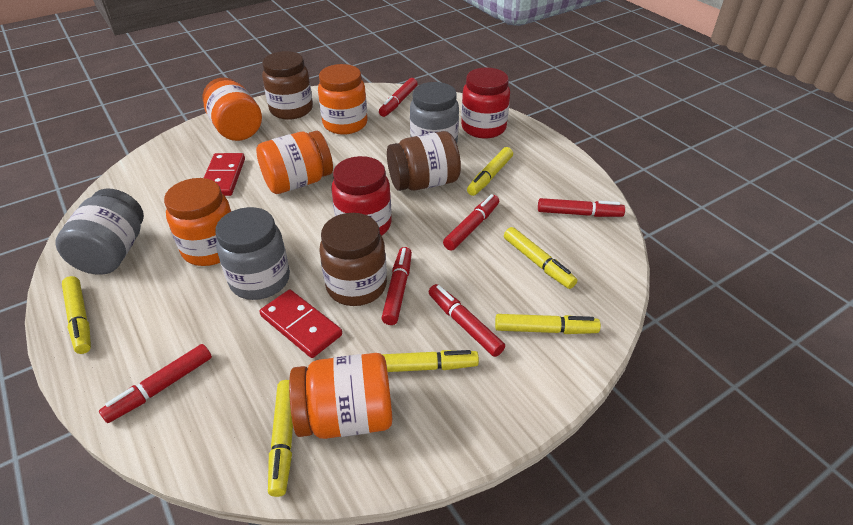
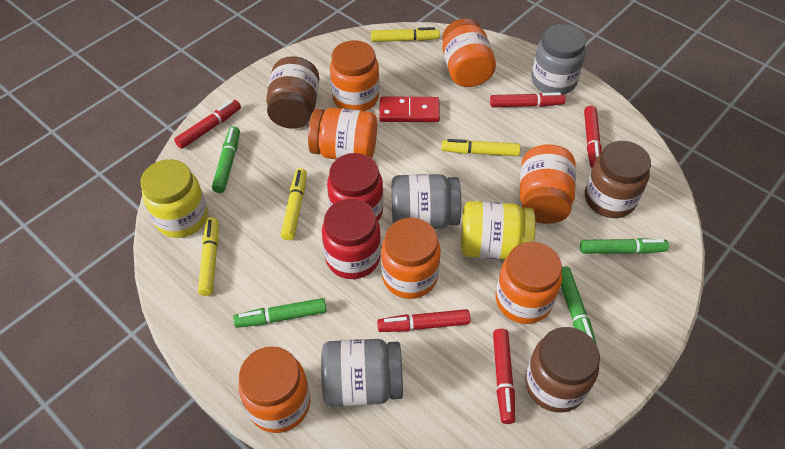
green marker: none = 0 -> [212,127,240,193] [233,298,327,328] [561,266,597,345] [580,238,669,254] = 4
orange jar: [164,178,231,266] [203,78,262,141] [256,131,333,194] [289,353,392,439] [318,64,367,135] = 5 -> [238,346,310,433] [308,107,377,159] [330,40,379,111] [381,218,441,299] [442,18,496,87] [496,242,562,324] [520,144,576,224] = 7
red domino: [204,153,245,196] [259,290,342,358] = 2 -> [379,96,440,122] = 1
red marker: [99,344,212,423] [379,78,418,117] [382,247,412,325] [429,284,505,357] [443,194,499,251] [538,198,625,217] = 6 -> [174,100,241,149] [377,309,470,332] [490,92,565,107] [493,329,515,424] [584,106,602,168] = 5
yellow jar: none = 0 -> [140,159,208,238] [461,201,535,259] = 2
yellow marker: [62,276,91,354] [268,380,293,497] [382,350,479,372] [467,147,513,196] [495,314,601,334] [504,227,577,289] = 6 -> [198,217,218,296] [281,168,307,240] [371,27,440,42] [441,139,520,156] = 4

